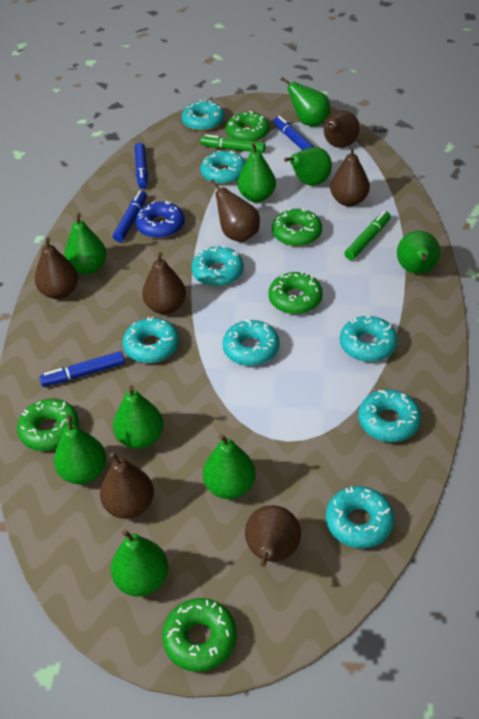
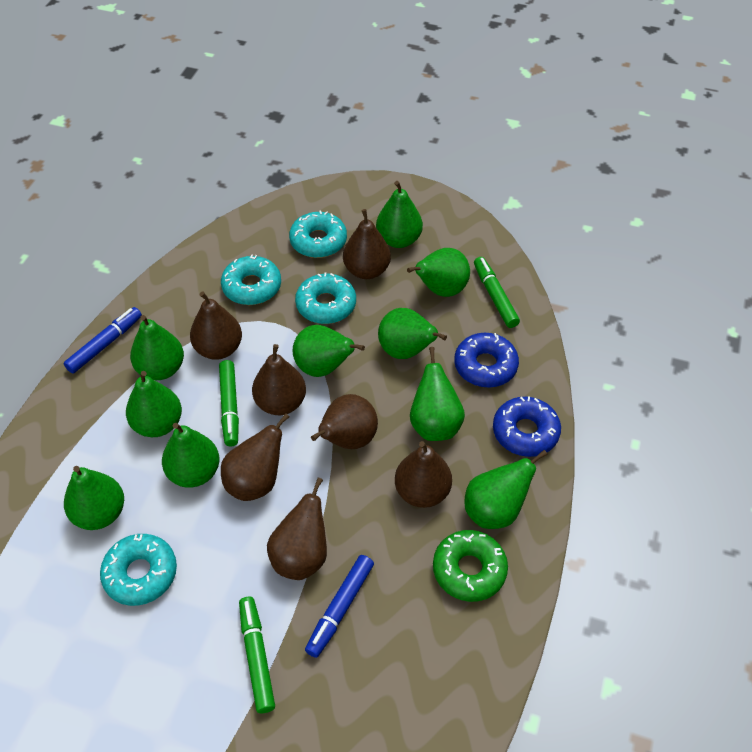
blue donut: [135,201,185,239] = 1 -> [454,333,519,388] [493,396,561,457] = 2
blue marker: [39,351,125,387] [113,191,147,242] [135,143,148,189] [274,116,314,150] = 4 -> [63,307,142,374] [305,555,374,658] = 2
green donut: [17,399,79,451] [162,598,237,672] [226,111,270,141] [269,271,323,314] [272,208,322,246] = 5 -> [433,530,508,602] = 1
green marker: [200,134,266,153] [344,211,391,260] = 2 -> [219,360,239,446] [239,597,275,713] [474,257,520,328] = 3
green pear: [54,415,106,484] [64,213,107,274] [111,529,169,597] [113,385,164,449] [203,434,256,499] [237,143,276,202] [281,77,331,126] [284,147,332,186] [397,231,441,274] = 9 -> [64,466,124,530] [126,371,182,437] [130,315,184,380] [162,423,219,488] [293,325,365,377] [376,181,423,248] [378,308,447,359] [407,248,470,297] [410,347,465,441] [464,450,548,529] = 10
turquoise donut: [122,317,179,363] [182,100,225,131] [191,246,244,287] [201,150,246,185] [223,319,279,366] [326,486,394,548] [340,316,398,362] [358,390,421,442] = 8 -> [100,534,177,606] [221,255,281,305] [289,211,347,258] [295,272,356,324] = 4

